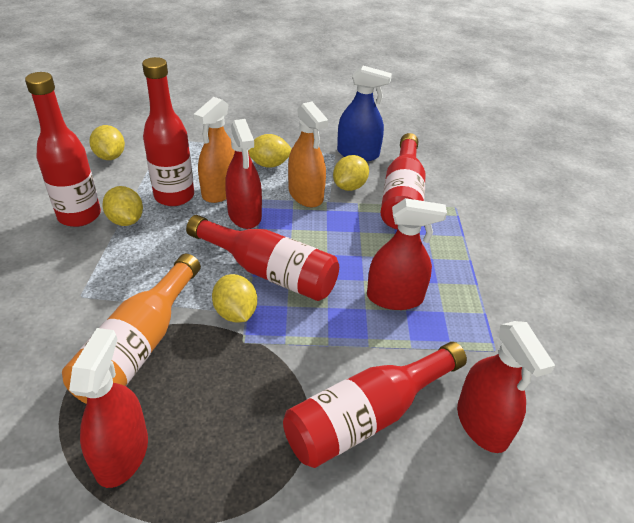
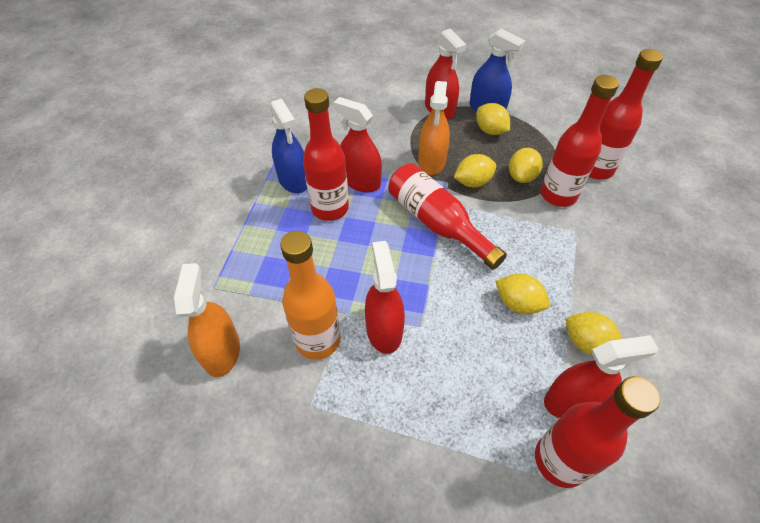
blue spray bottle: [337,66,392,161] = 1 -> [269,99,307,193] [469,28,525,113] = 2

